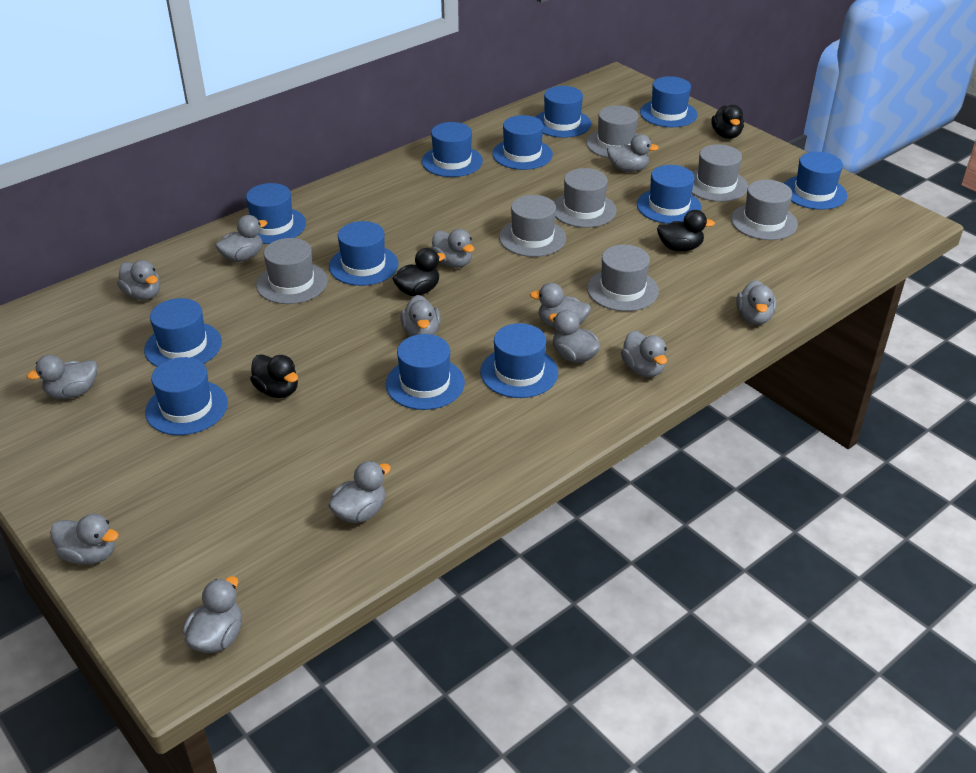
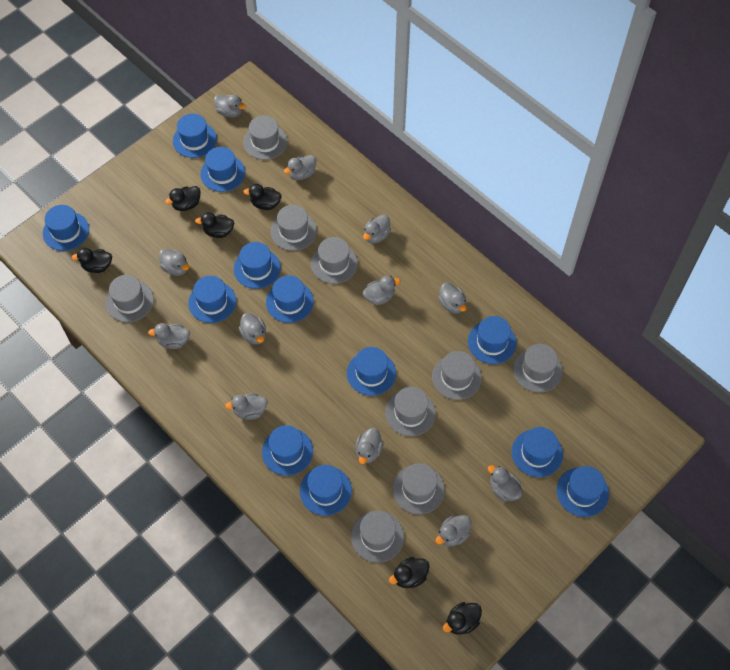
black duck: [250,354,298,398] [392,248,446,296] [657,210,715,252] [711,105,744,139] = 4 -> [71,248,112,273] [165,186,201,211] [195,212,234,238] [243,184,282,210] [389,557,429,588] [443,602,482,635] = 6
grey duck: [26,355,97,399] [50,514,119,565] [117,260,160,300] [183,576,242,653] [215,215,267,262] [328,461,391,523] [400,295,441,337] [432,229,474,268] [530,283,591,328] [549,310,600,363] [607,134,659,172] [621,331,667,377] [736,280,776,325] = 13 -> [148,323,190,349] [159,249,189,276] [214,95,246,118] [225,393,268,420] [239,313,266,345] [284,155,316,180] [355,428,384,464] [363,214,391,243] [363,276,400,305] [436,515,471,547] [438,282,466,314] [488,465,523,502] = 12
grey hat: [256,238,328,304] [499,195,566,257] [554,168,617,228] [586,105,639,158] [587,245,659,311] [692,144,748,202] [731,180,798,240] = 7 -> [106,275,154,322] [243,115,287,160] [271,205,317,251] [311,237,358,284] [351,511,404,563] [385,387,436,436] [393,463,445,514] [432,351,482,400] [513,344,562,393] = 9

